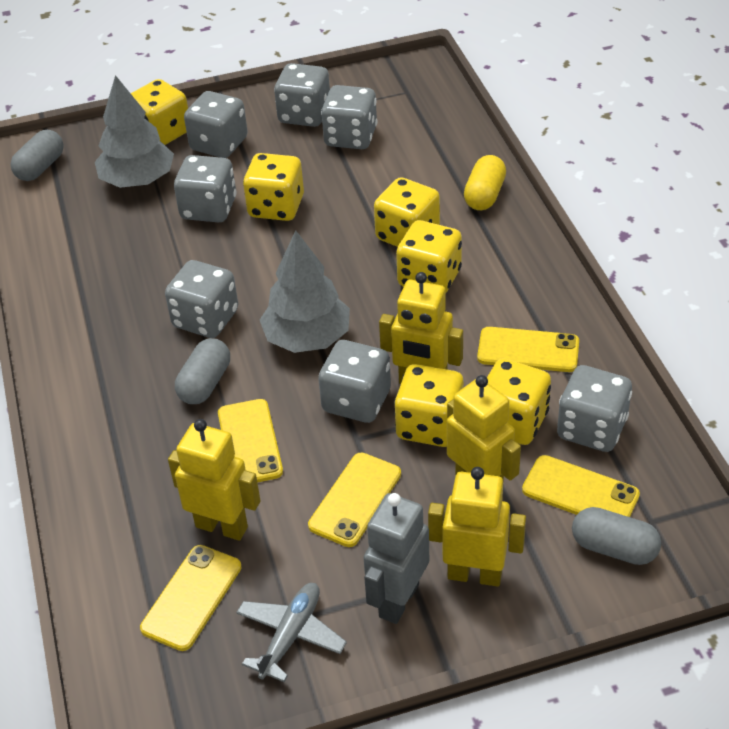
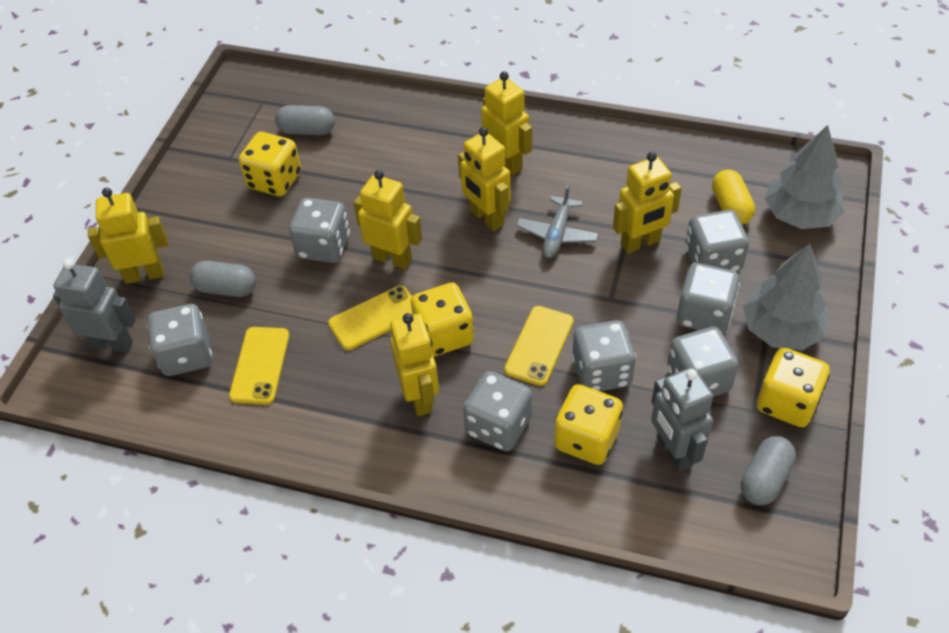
grey robot: [364,493,429,624] = 1 -> [53,259,136,353] [651,367,713,472] = 2
yellow dice: [131,79,188,145] [243,153,304,221] [374,177,440,247] [394,364,464,447] [396,220,462,294] [487,358,551,445] = 6 -> [239,132,301,196] [411,282,474,356] [554,384,623,465] [757,348,830,427] = 4
yellow phone: [140,545,241,651] [218,399,283,483] [308,453,401,547] [477,327,579,372] [522,455,640,517] = 5 -> [229,327,289,405] [328,286,412,350] [504,306,574,386] = 3
yellow robot: [168,419,260,541] [379,272,463,384] [428,467,526,587] [447,375,521,481] = 4 -> [88,188,168,284] [354,170,422,270] [390,313,439,416] [458,127,511,231] [481,71,532,175] [613,152,682,254] = 6

